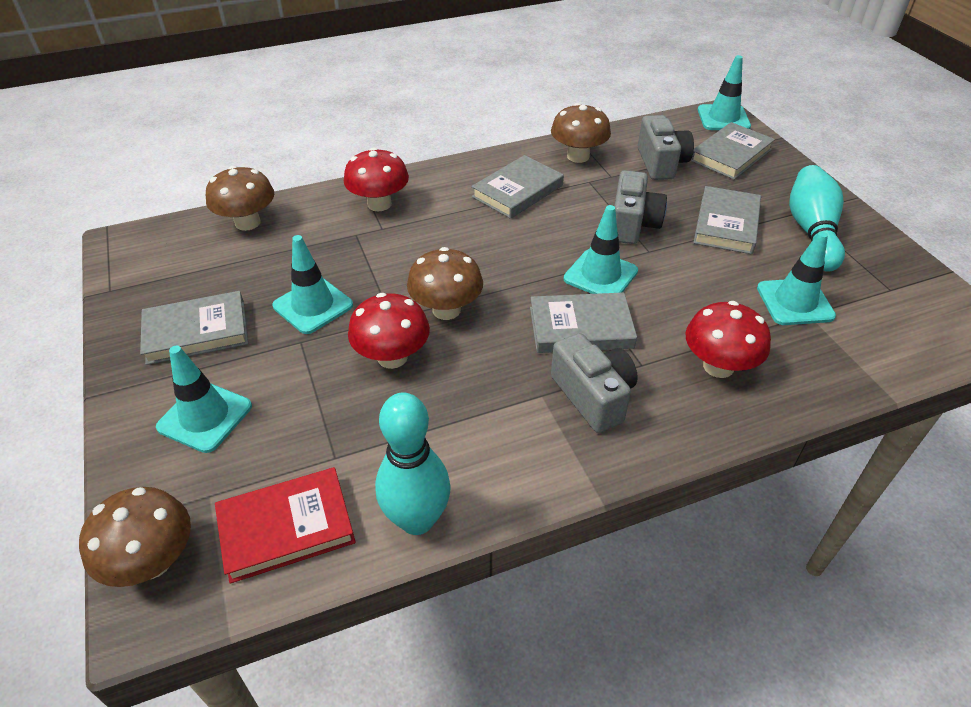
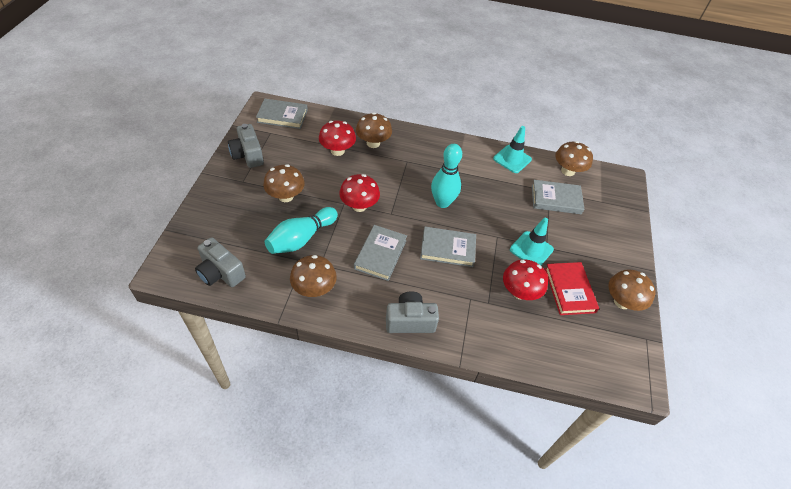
brown mushroom: [79,487,191,587] [206,166,274,231] [407,247,483,320] [551,103,611,163] = 4 -> [263,164,305,202] [290,255,337,297] [356,113,392,148] [555,141,593,176] [608,269,655,311] = 5
grey book: [140,291,248,365] [471,155,564,219] [530,292,637,353] [690,122,775,180] [693,186,761,254] = 5 -> [256,98,308,129] [354,225,407,281] [420,227,476,267] [532,180,584,214] = 4
turquoise traffic cone: [156,345,252,453] [272,235,353,334] [564,205,638,294] [698,55,751,130] [757,231,836,325] = 5 -> [493,126,532,173] [510,218,554,265] = 2

